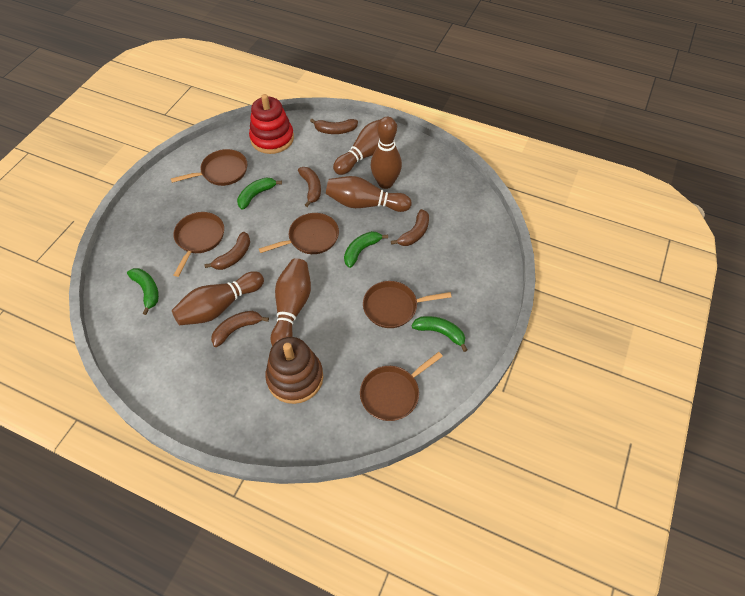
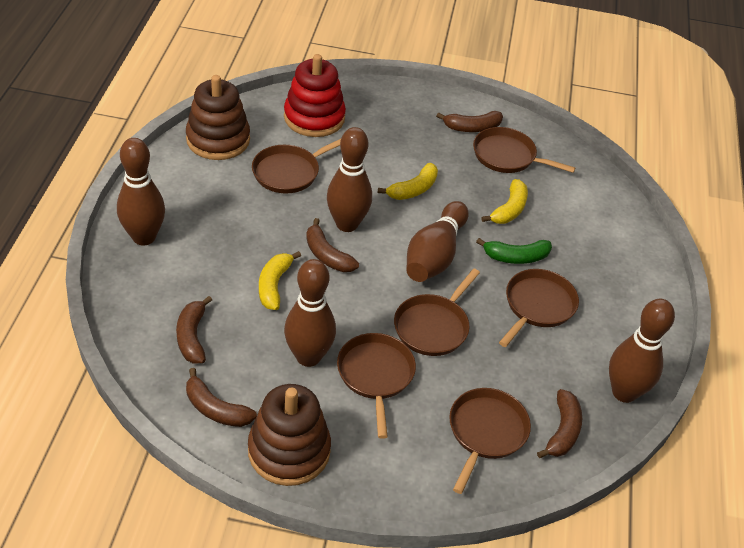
brown pan: [171,149,247,186] [173,212,224,277] [259,213,339,254] [360,352,443,421] [363,281,451,328] = 5 -> [252,139,341,194] [337,333,416,439] [394,269,480,356] [449,388,531,494] [473,127,575,173] [499,269,579,347] = 6
brown stacking toy: [265,337,323,404] = 1 -> [186,75,250,160] [248,384,331,486] = 2
green banana: [127,268,159,315] [237,177,282,210] [344,231,388,268] [411,316,467,352] = 4 -> [476,238,552,264] = 1
yellow banana: none = 0 -> [259,251,301,310] [378,163,438,200] [481,179,528,224] = 3

